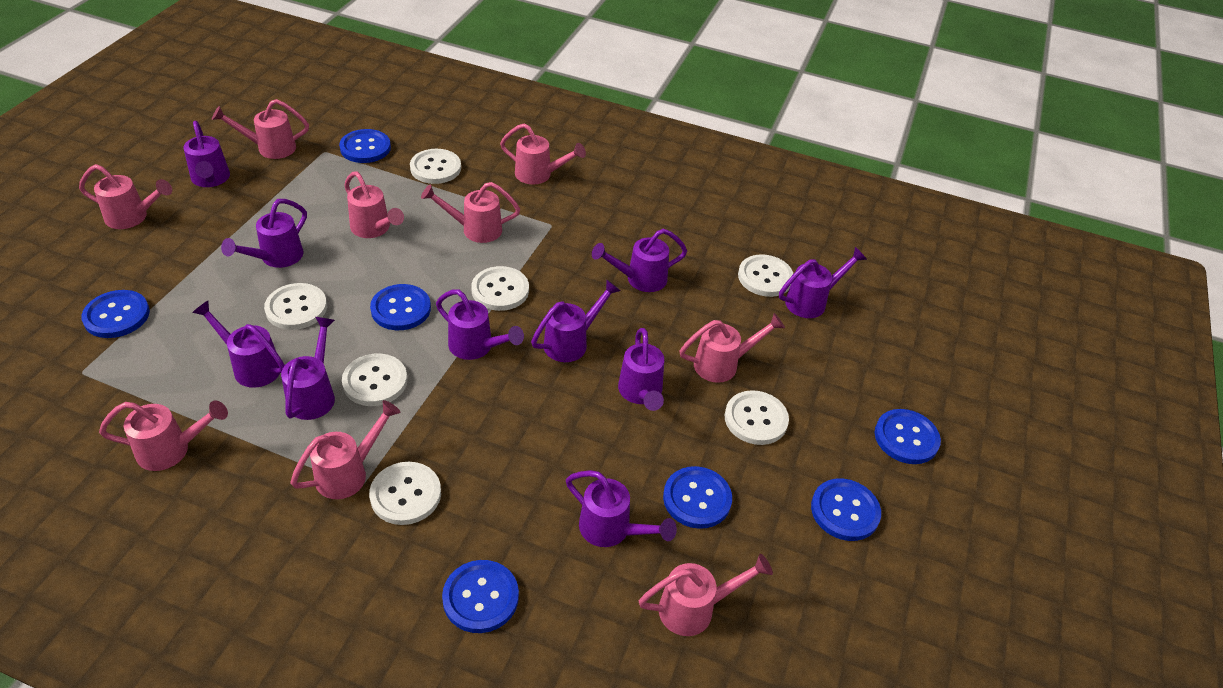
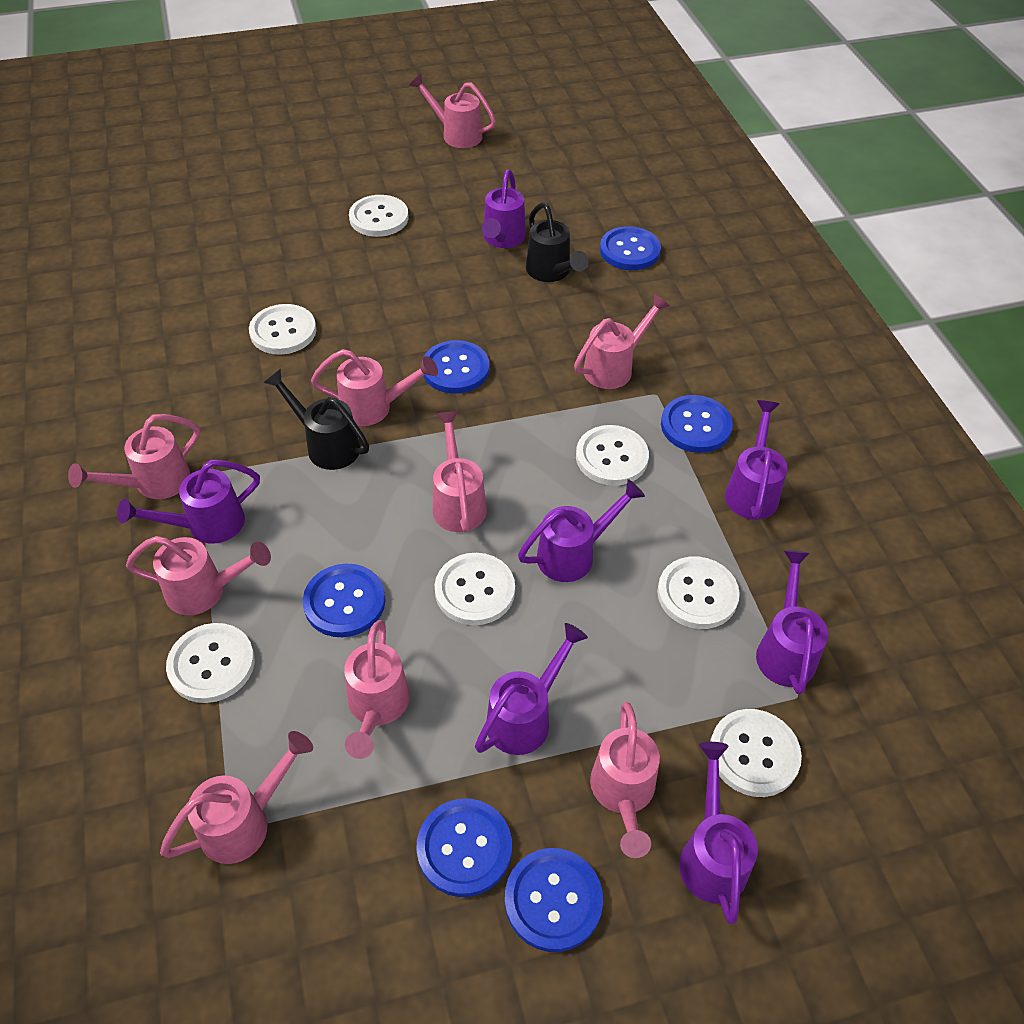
black watering can: none = 0 -> [263,369,369,470] [526,203,588,282] = 2
blue button: [81,290,150,338] [339,129,391,163] [370,284,431,330] [442,560,519,633] [663,466,732,529] [811,478,881,541] [875,409,941,464] = 7 -> [303,564,386,637] [416,799,512,897] [422,340,489,394] [505,848,603,952] [600,226,661,270] [661,395,733,453] = 6
purple watering can: [183,121,230,187] [192,301,285,388] [221,199,307,268] [281,317,335,420] [436,290,524,360] [531,280,621,362] [566,470,677,547] [592,229,687,292] [618,328,664,411] [779,247,867,318] = 10 -> [117,460,260,544] [475,623,588,755] [482,169,526,248] [518,479,645,582] [679,742,758,924] [725,400,787,520] [756,550,828,694] = 7

